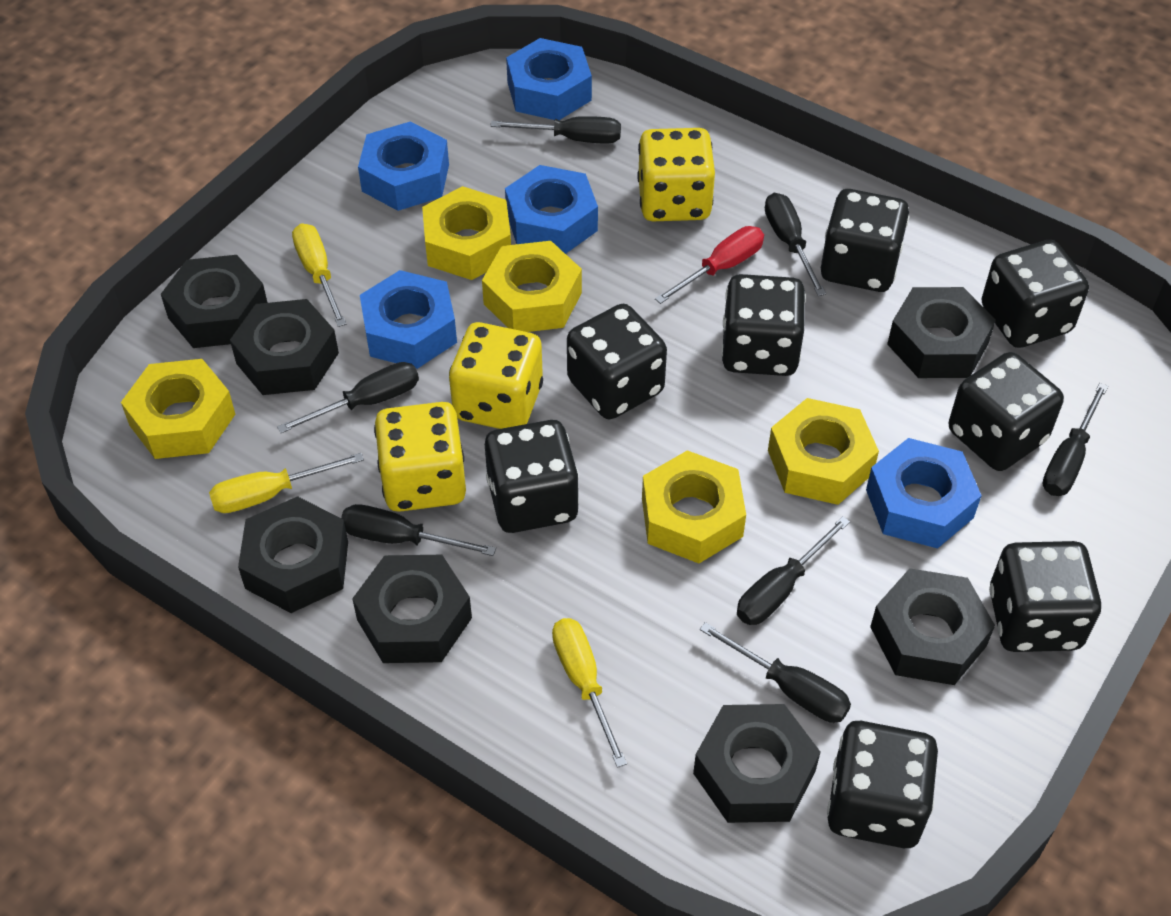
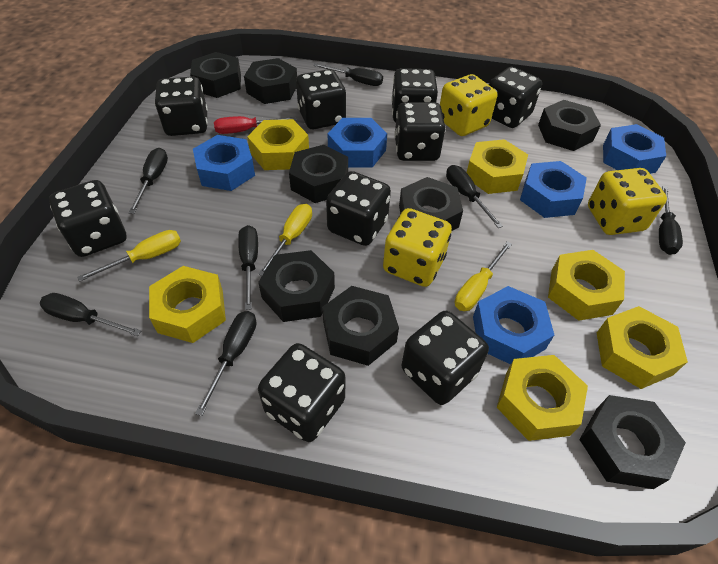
black dice: [485,420,579,533] [567,304,667,419] [721,274,806,376] [821,189,909,292] [827,721,938,848] [949,352,1064,471] [982,240,1089,348] [989,541,1101,652] = 8 -> [49,180,127,257] [155,76,208,136] [258,343,345,442] [296,69,346,129] [326,171,391,246] [391,68,438,123] [394,102,446,161] [402,311,489,405] [489,67,542,128] = 9
black nut: [161,255,268,348] [230,299,339,395] [238,496,348,613] [352,555,472,663] [693,704,820,823] [870,568,995,685] [887,287,996,378] = 7 -> [190,52,241,98] [244,58,297,104] [258,250,335,322] [289,145,348,203] [322,286,399,366] [399,177,463,231] [538,100,601,151] [579,395,686,489] = 8
yellow nut: [121,359,235,459] [422,186,511,280] [482,241,582,332] [642,450,746,563] [768,398,879,505] = 5 -> [149,266,226,343] [247,119,309,170] [467,139,528,194] [497,355,588,441] [548,250,625,321] [597,306,688,389] = 6

